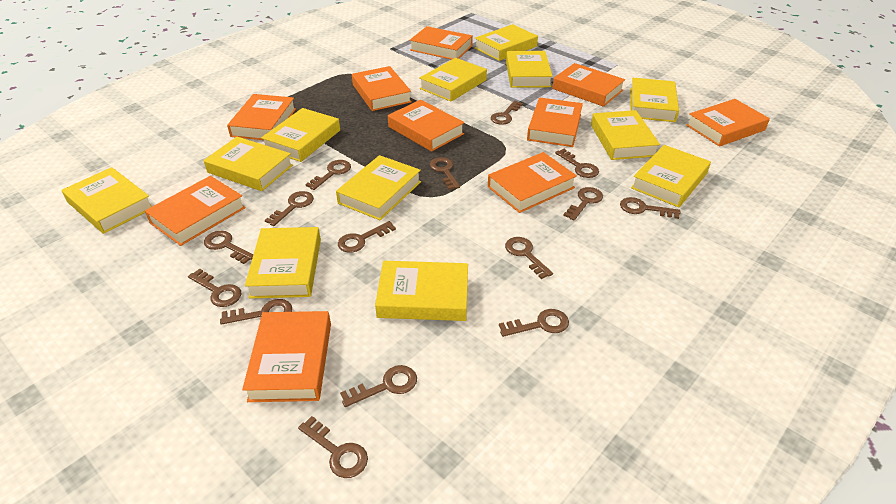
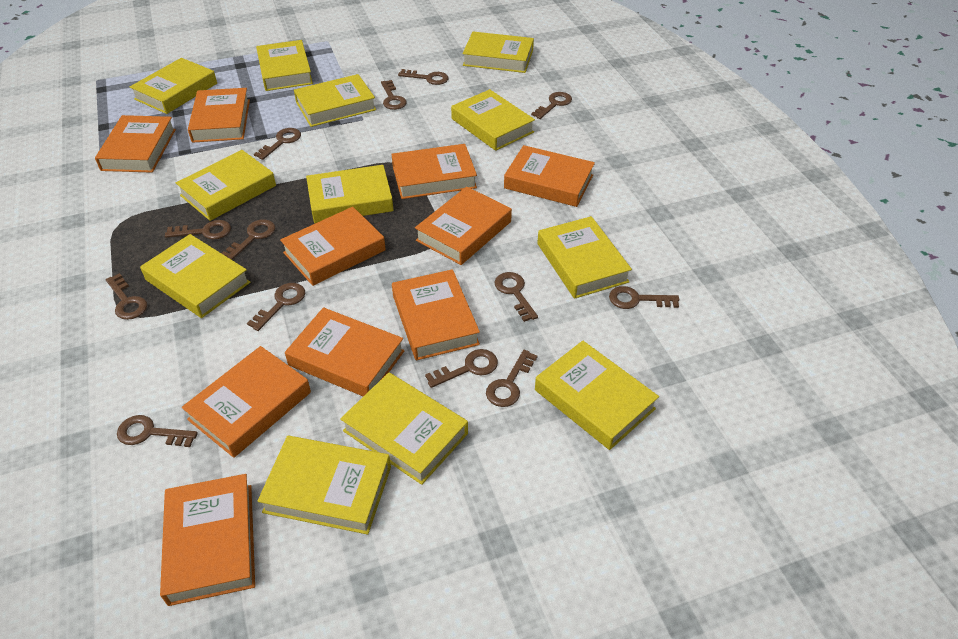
brown key: [188,269,241,307] [204,231,253,264] [220,299,292,325] [265,191,314,226] [298,416,368,478] [305,160,351,190] [338,221,396,253] [340,365,417,407] [430,157,460,190] [491,101,523,125] [499,309,569,337] [505,237,553,279] [555,149,599,178] [563,187,603,221] [620,197,680,219] = 15 -> [106,273,147,320] [117,415,198,447] [165,220,231,240] [221,219,275,260] [247,283,305,331] [254,128,301,160] [381,80,407,110] [398,69,449,85] [425,349,498,388] [486,350,537,407] [494,272,538,322] [531,92,572,119] [609,286,679,309] = 13

